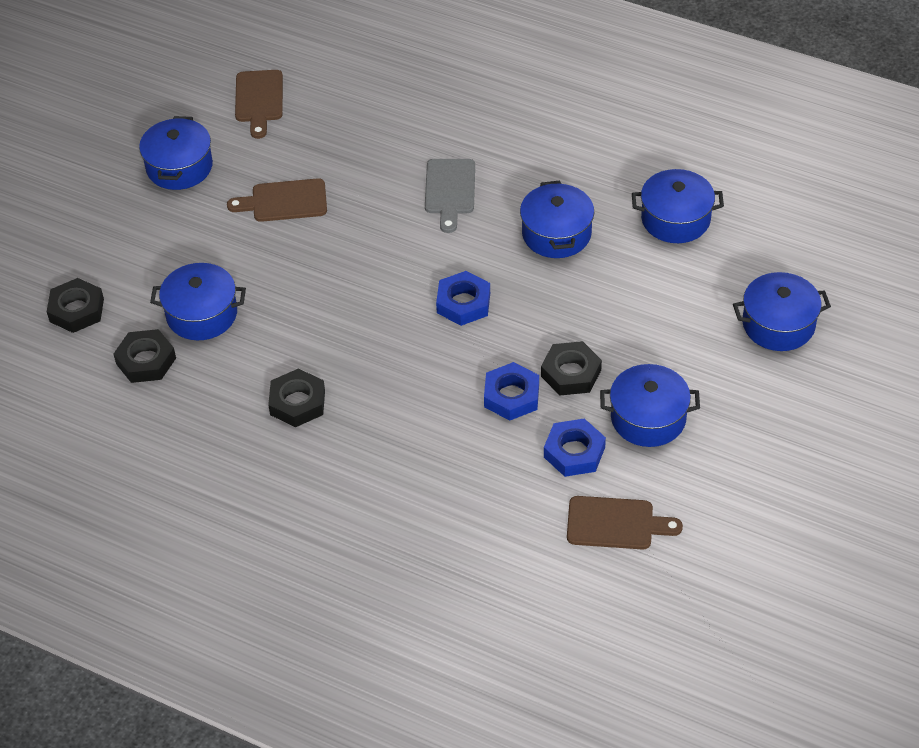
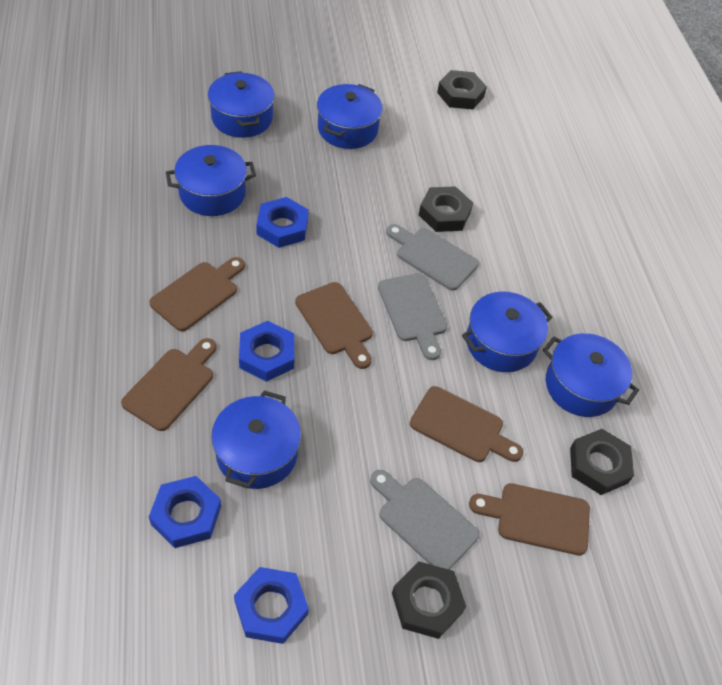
blue nut: [436,271,490,326] [484,362,539,421] [544,418,606,477] = 3 -> [149,476,221,548] [234,567,309,644] [239,321,294,382] [256,197,309,248] = 4
brown cutting board: [227,178,327,222] [235,70,283,139] [567,496,683,550] = 3 -> [121,338,217,431] [149,257,245,331] [295,282,373,369] [410,386,523,462] [469,483,590,556] = 5
grey cutting board: [425,159,475,233] = 1 -> [370,470,479,570] [378,273,447,360] [386,224,479,291] = 3

